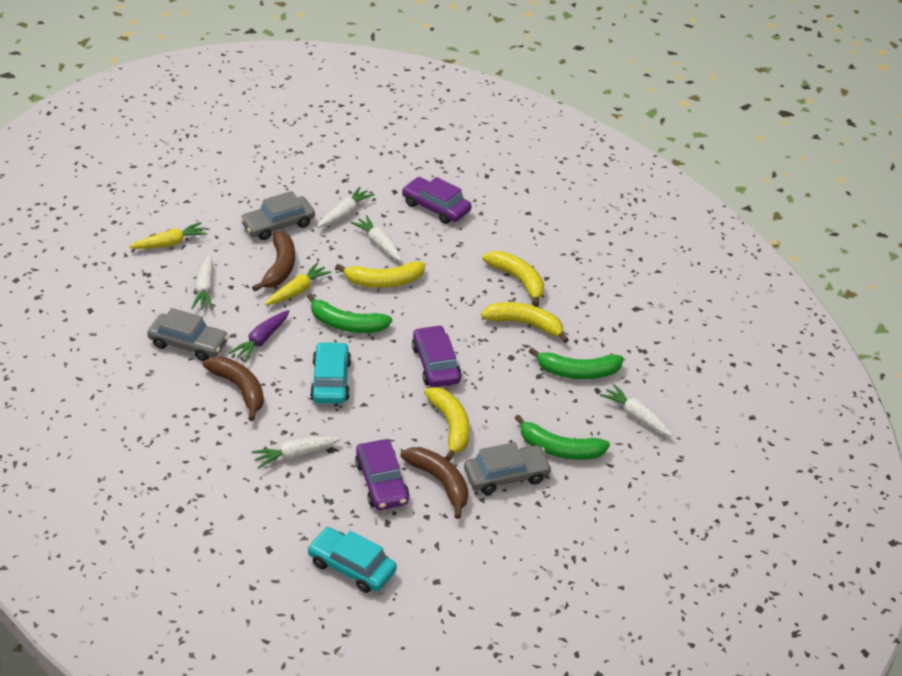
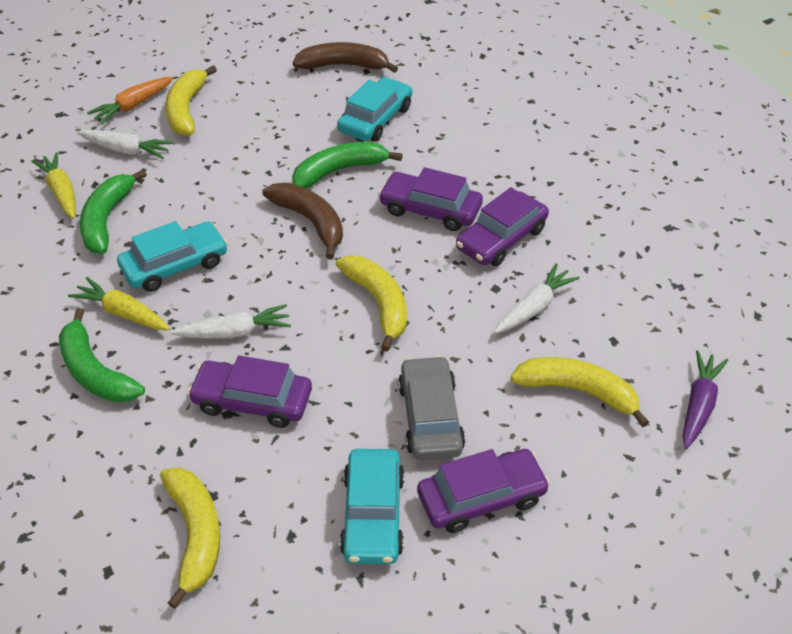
brown banana: [203,356,264,421] [252,231,295,291] [400,447,468,519] = 3 -> [262,183,343,259] [293,42,398,73] = 2
grey car: [147,308,229,361] [240,191,315,240] [464,442,552,495] = 3 -> [398,356,465,460] = 1
orange carrot: none = 0 -> [87,77,174,124] = 1
purple car: [355,439,410,510] [402,177,471,224] [412,325,462,387] = 3 -> [188,355,312,428] [378,167,483,231] [417,449,550,533] [456,187,549,266] = 4
turquoise car: [307,527,397,593] [310,342,351,404] = 2 -> [117,221,228,292] [337,77,412,142] [340,449,404,564] = 3
white carrot: [191,255,213,309] [252,437,341,468] [317,187,375,228] [351,215,402,262] [600,384,672,436] = 5 -> [77,129,173,159] [170,304,291,339] [494,263,580,334] = 3

